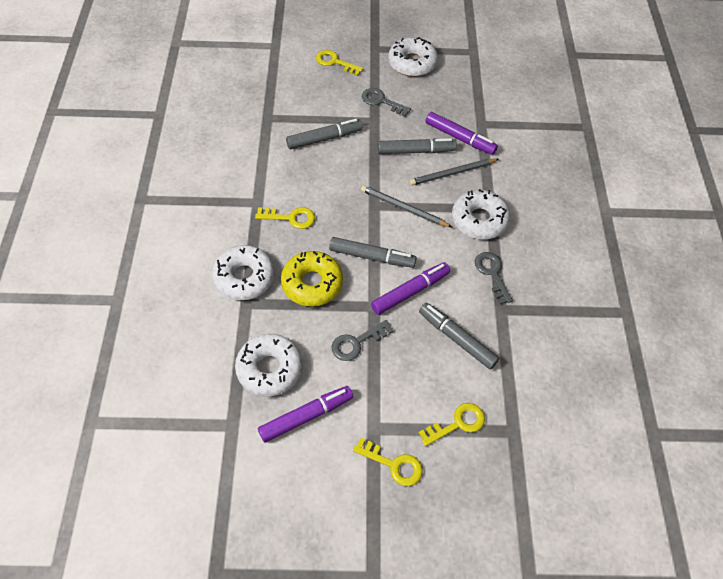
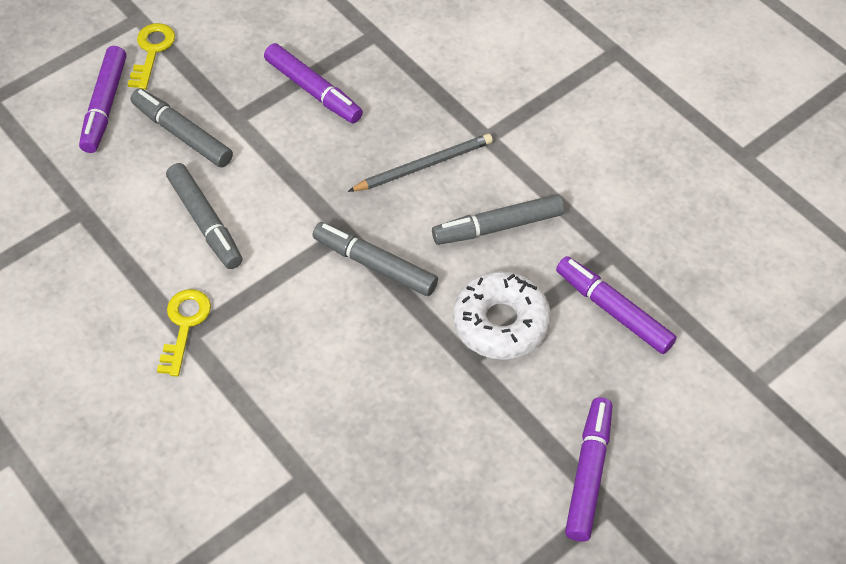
grey key: [331,320,393,361] [362,88,411,117] [475,252,513,304] = 3 -> none = 0
grey pencil: [361,185,452,227] [410,158,499,185] = 2 -> [348,134,493,192] = 1
purple marker: [258,386,353,443] [371,262,450,315] [426,112,498,155] = 3 -> [79,46,126,153] [264,43,363,123] [556,256,677,354] [565,397,613,542] = 4
white donut: [212,245,275,300] [235,334,303,397] [388,37,438,77] [452,189,510,240] = 4 -> [453,271,551,360] = 1
yellow donut: [281,251,343,307] = 1 -> none = 0
yellow key: [255,207,315,229] [316,50,363,76] [353,438,423,486] [419,403,485,446] = 4 -> [128,23,175,90] [157,289,211,377] = 2

